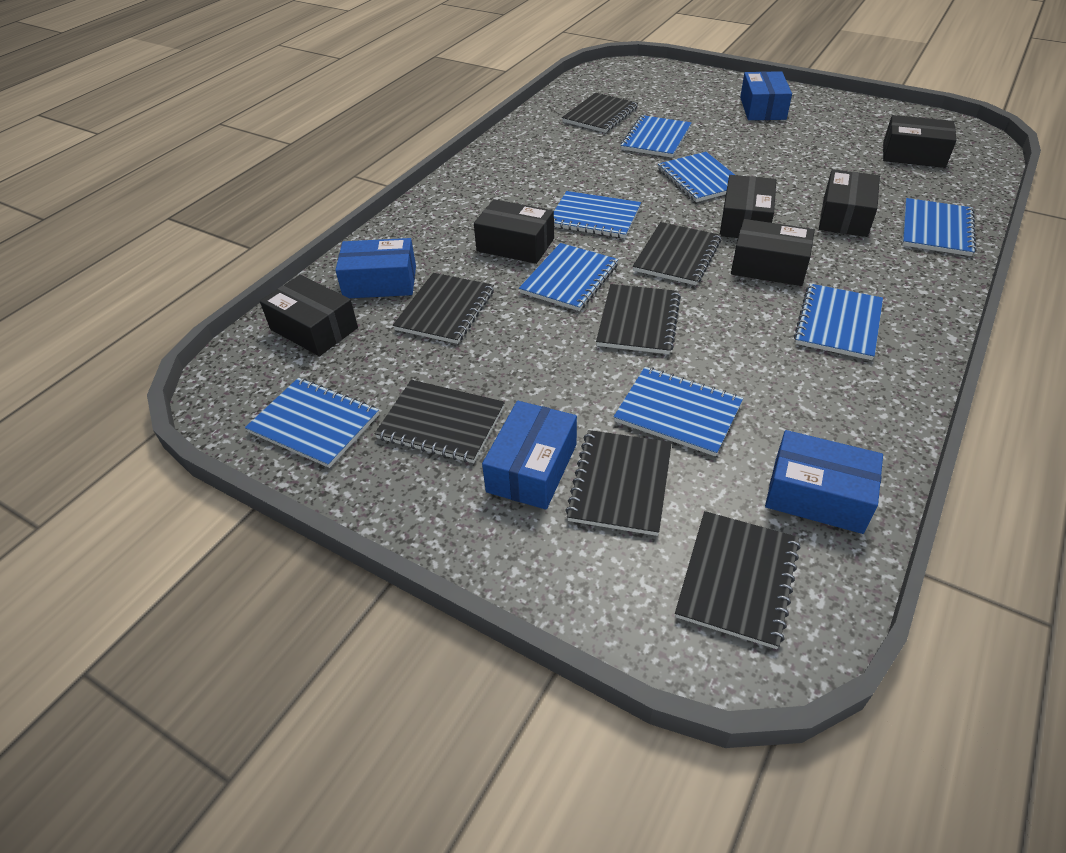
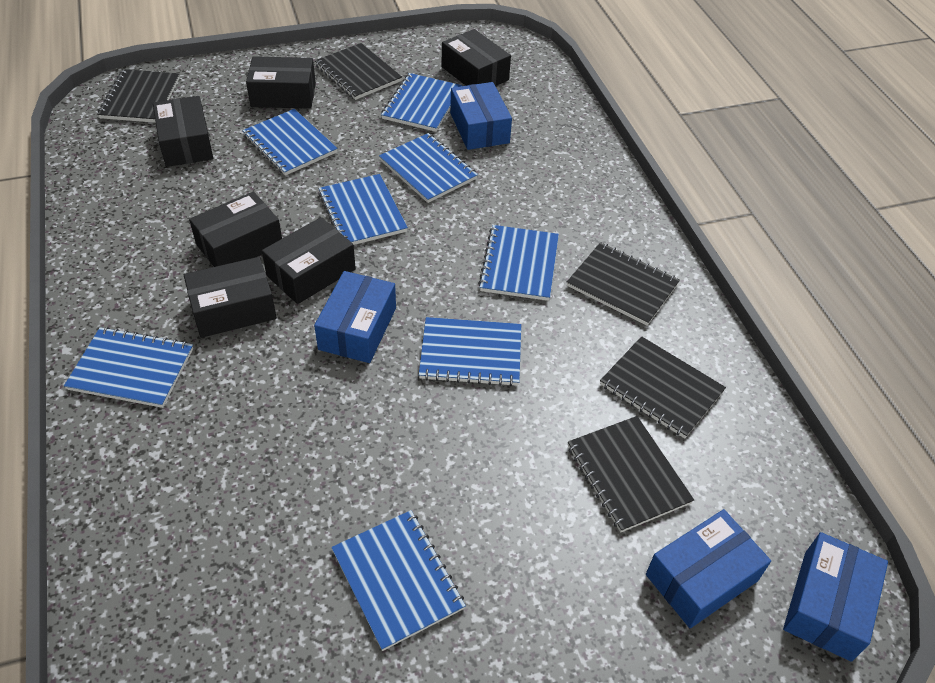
black notebook: [374,380,505,463] [393,273,494,344] [562,93,638,133] [565,430,672,536] [596,284,681,354] [633,222,722,285] [675,511,801,649] = 7 -> [97,69,180,123] [315,43,402,100] [567,242,680,326] [568,416,694,533] [600,336,726,438] = 5

